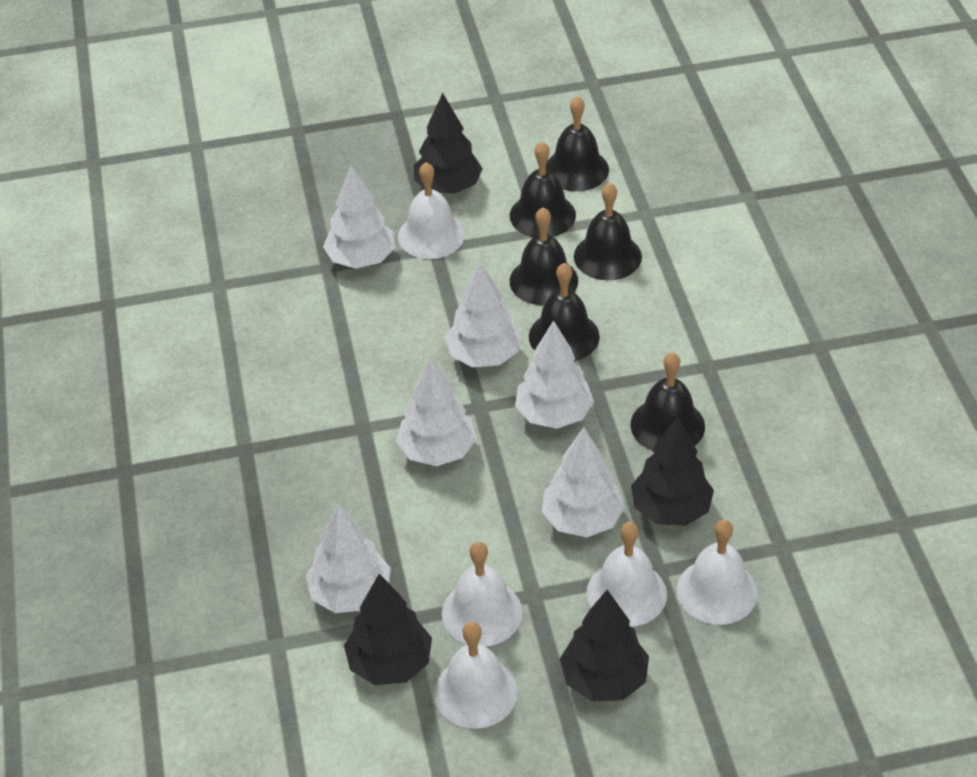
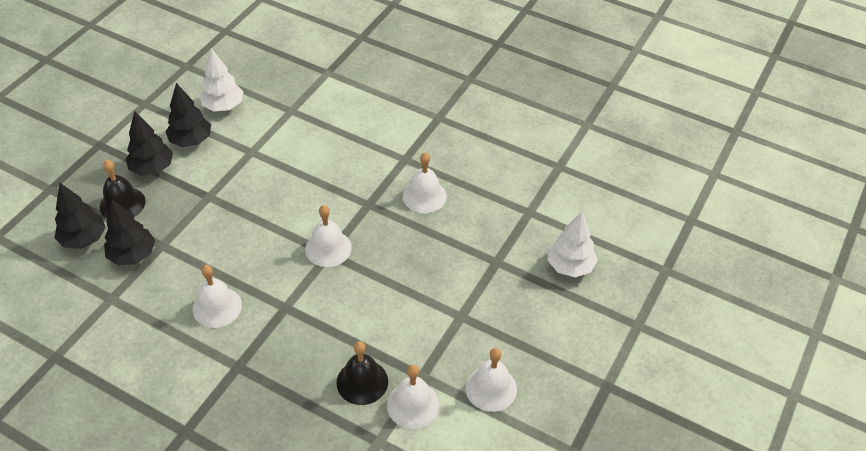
black bell: [510,142,576,237] [510,207,578,305] [529,263,600,361] [546,96,609,191] [574,183,642,280] [631,352,705,451] = 6 -> [100,160,146,218] [337,341,388,405] = 2
white tree: [305,503,391,613] [323,165,395,269] [396,357,476,466] [445,262,521,367] [515,320,594,429] [542,427,625,538] = 6 -> [199,48,244,111] [548,211,598,277] = 2

